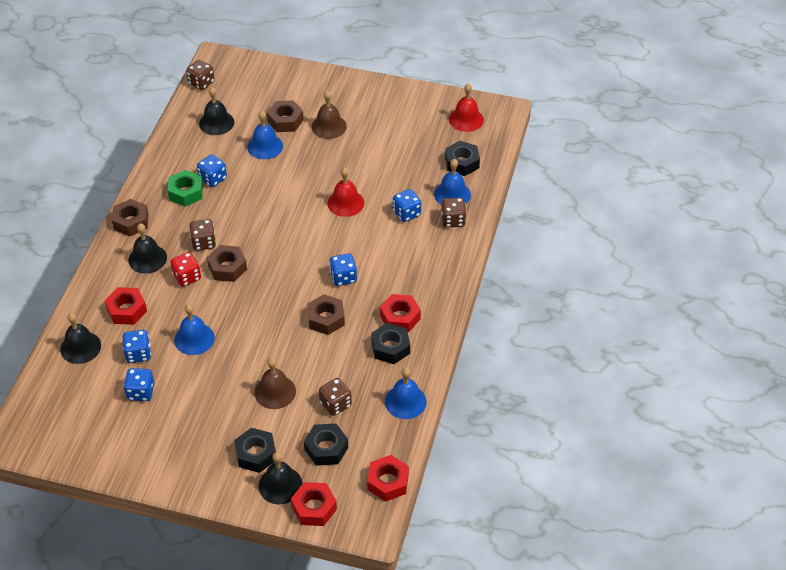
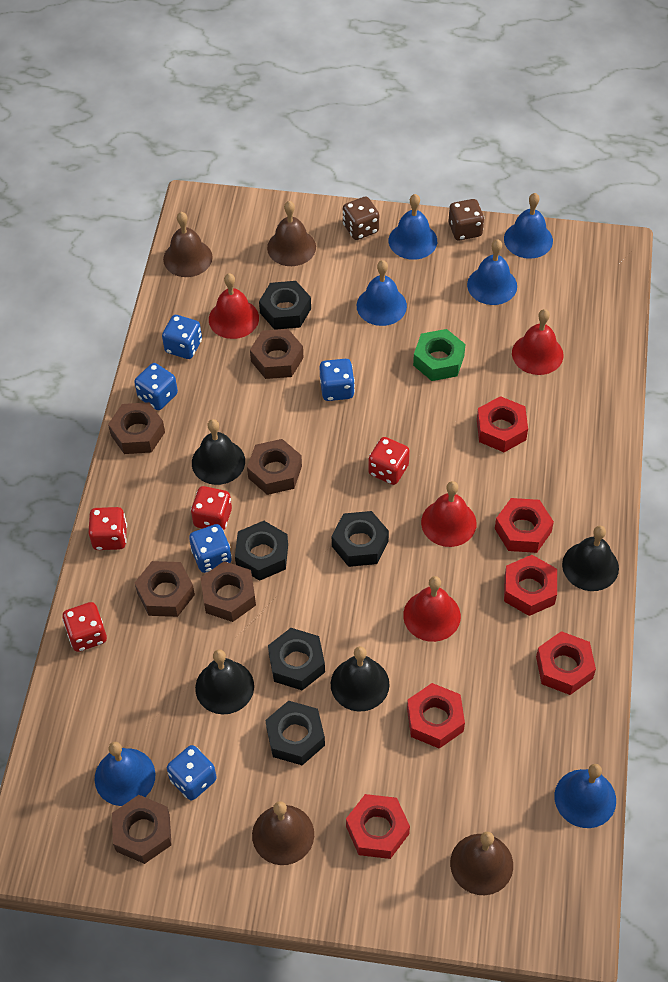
black nut: [234,428,276,473] [304,423,348,466] [371,323,410,364] [445,141,480,176] = 4 -> [235,521,288,581] [259,281,311,330] [266,700,325,765] [268,628,325,690] [332,511,389,567] = 5
blue bell: [174,304,215,355] [247,111,283,159] [385,367,427,419] [434,159,471,205] = 4 -> [94,742,155,806] [357,260,407,326] [389,194,437,260] [467,239,517,305] [504,193,553,259] [554,764,616,828] = 6
brown bell: [254,358,296,409] [311,91,347,139] = 2 -> [163,212,213,277] [252,801,314,865] [267,201,316,266] [450,832,513,895] = 4
brown dice: [186,60,214,90] [190,219,216,251] [319,378,352,416] [441,198,466,227] = 4 -> [343,196,379,240] [449,199,484,241] = 2
brown nut: [112,199,149,236] [207,245,247,282] [267,100,304,132] [307,294,345,335] = 4 -> [108,402,165,454] [112,795,172,864] [135,561,195,617] [201,561,256,622] [247,439,302,495] [250,329,304,379] = 6
red bell: [327,167,364,217] [449,83,484,132] = 2 -> [209,273,259,339] [403,576,461,642] [421,481,477,547] [512,309,564,375] = 4
red dice: [171,252,201,287] = 1 -> [62,602,107,652] [88,507,127,550] [191,486,232,530] [368,437,410,485] = 4
red nut: [105,287,147,325] [291,482,337,526] [367,455,409,502] [380,294,421,332] = 4 -> [346,794,410,859] [407,683,465,749] [477,396,528,452] [495,498,554,553] [504,555,557,616] [536,631,596,695] = 6

